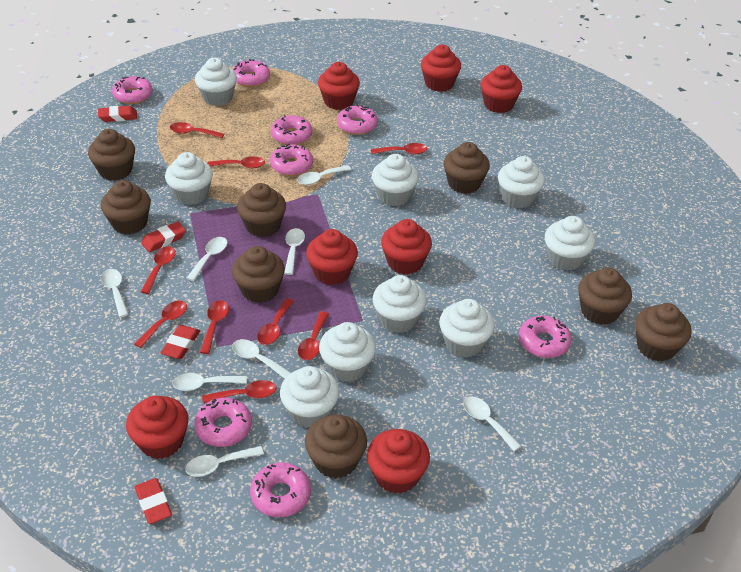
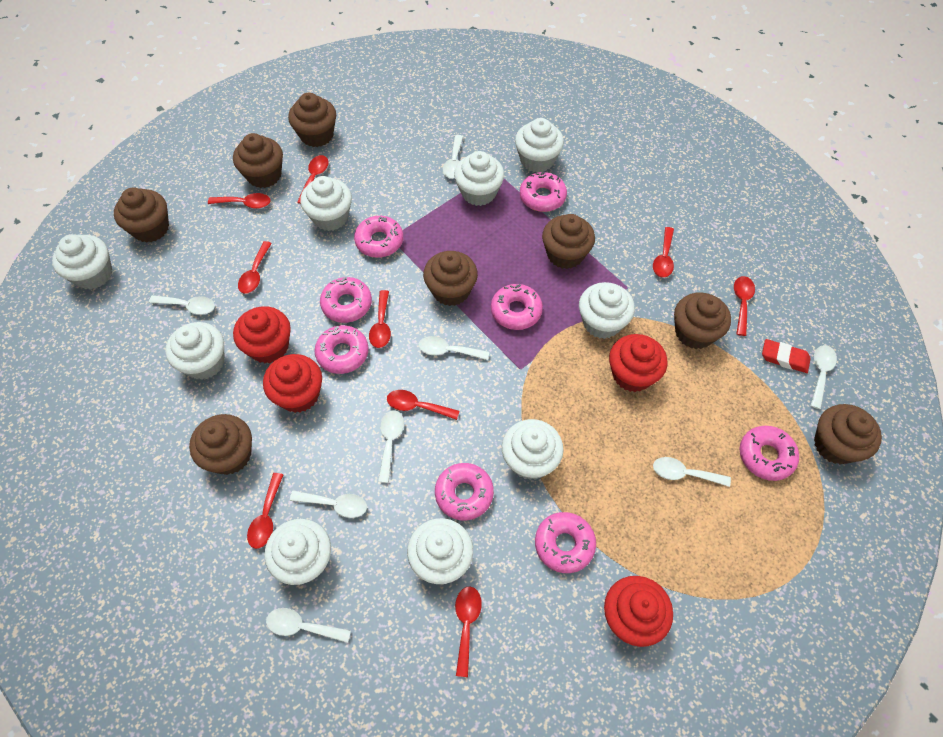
red cupcake: [126,396,188,459] [306,229,358,285] [318,62,360,110] [367,429,430,494] [381,219,432,275] [421,45,461,92] [480,65,522,113] = 7 -> [233,306,291,363] [263,354,322,413] [604,576,673,647] [609,334,667,392] = 4
red eraser: [98,106,137,122] [135,478,172,524] [141,222,186,252] [160,325,200,359] = 4 -> [762,339,811,373] = 1

